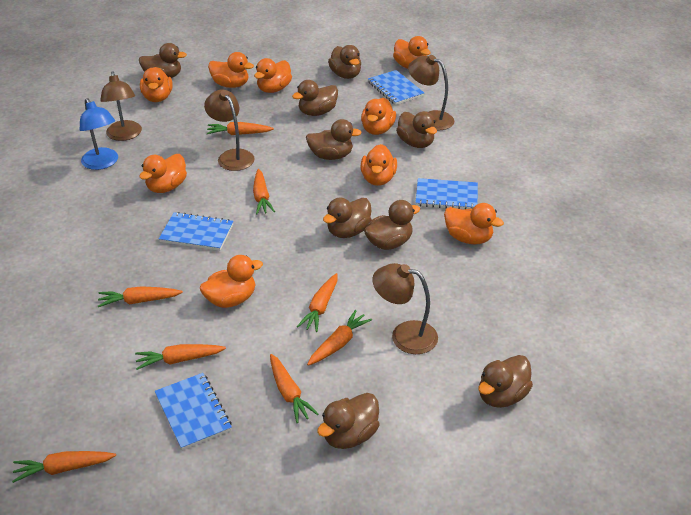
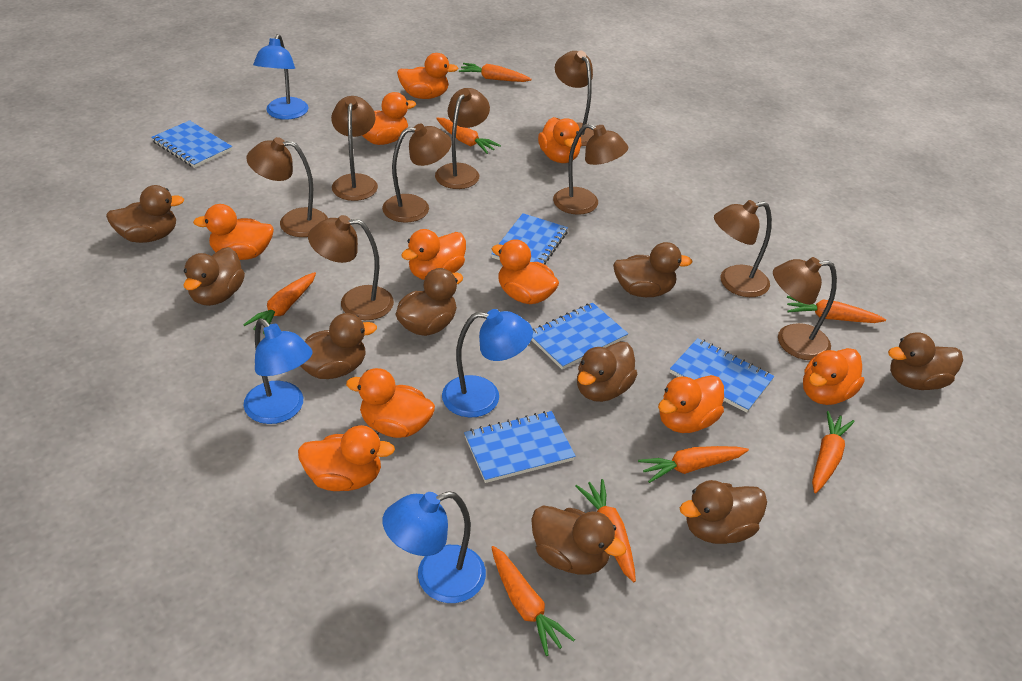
blue lamp: [79,98,118,170] = 1 -> [243,319,312,424] [253,34,309,120] [382,491,486,603] [442,309,533,417] = 4
blue notebook: [155,373,232,450] [159,212,233,251] [368,70,424,105] [415,178,478,209] = 4 -> [151,120,232,168] [464,411,576,483] [491,213,568,265] [531,303,628,370] [670,338,774,413] = 5
brown lamp: [100,71,142,141] [204,89,255,171] [372,263,438,354] [408,55,454,130] = 4 -> [246,137,328,237] [308,215,394,320] [331,96,378,201] [382,123,452,223] [435,88,490,189] [553,123,628,215] [555,50,594,146] [714,200,772,297] [773,257,837,360] = 9
orange duck: [140,67,173,102] [140,154,187,193] [200,255,263,308] [208,52,254,88] [254,58,292,93] [361,98,396,135] [361,144,397,186] [393,36,431,69] [444,203,504,244] = 9 -> [193,204,274,260] [298,425,395,491] [346,368,435,438] [362,92,416,145] [397,53,459,99] [401,229,466,280] [492,239,559,304] [538,117,582,163] [658,375,724,433] [803,348,865,405] = 10

